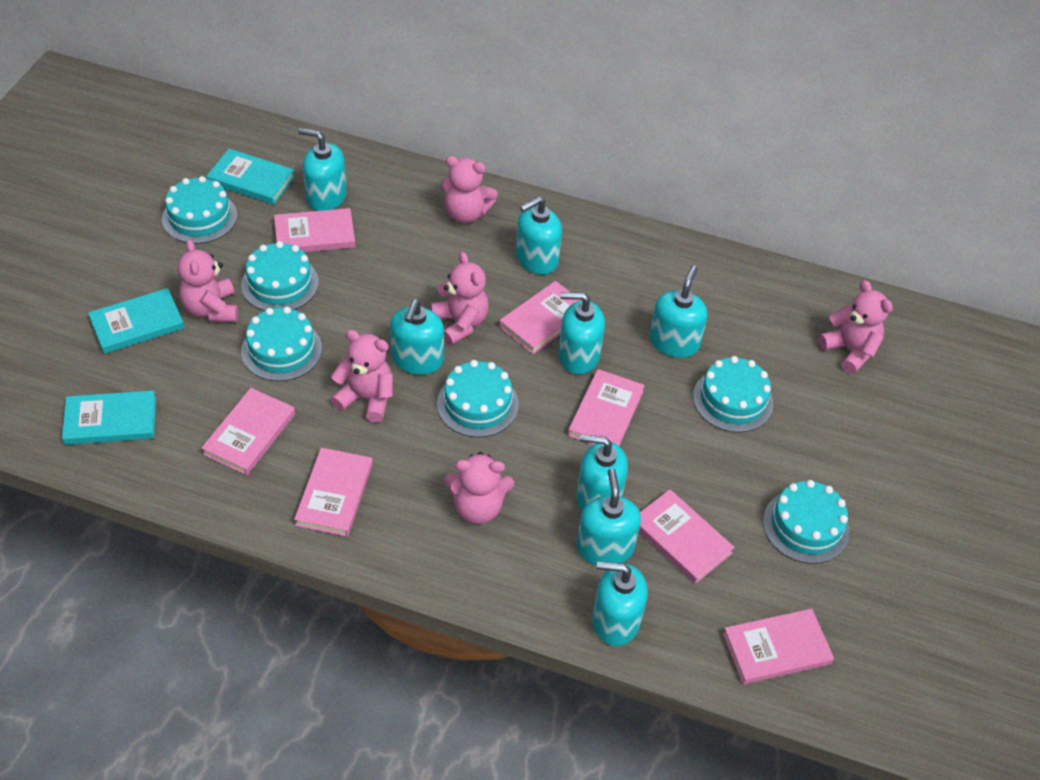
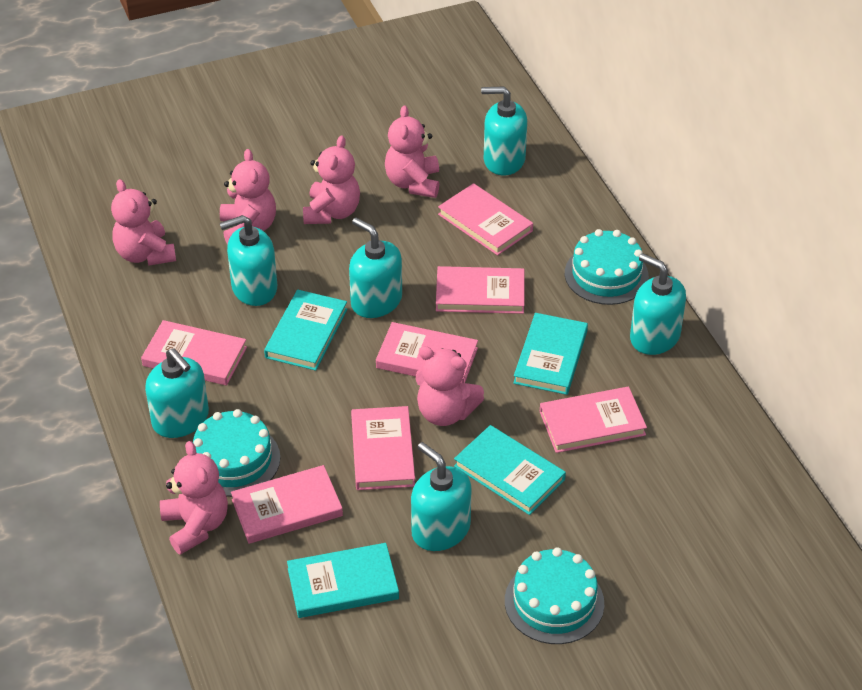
turquoise book: [62,390,156,445] [88,288,184,354] [207,149,295,205] = 3 -> [264,290,347,371] [287,543,399,618] [454,425,566,515] [513,313,588,395] = 4
turquoise cake: [162,176,237,244] [241,241,319,311] [241,307,322,381] [437,360,519,438] [693,356,773,433] [763,480,850,564] = 6 -> [193,409,280,497] [505,547,604,644] [565,229,649,305] = 3
turquoise soap dispenser: [298,128,347,211] [390,299,444,375] [516,196,562,275] [558,292,605,374] [576,434,628,511] [576,468,641,565] [592,561,648,646] [649,266,708,358] = 8 -> [145,348,209,438] [220,215,277,306] [349,218,402,318] [411,442,472,551] [481,86,527,175] [630,253,686,355] = 6

